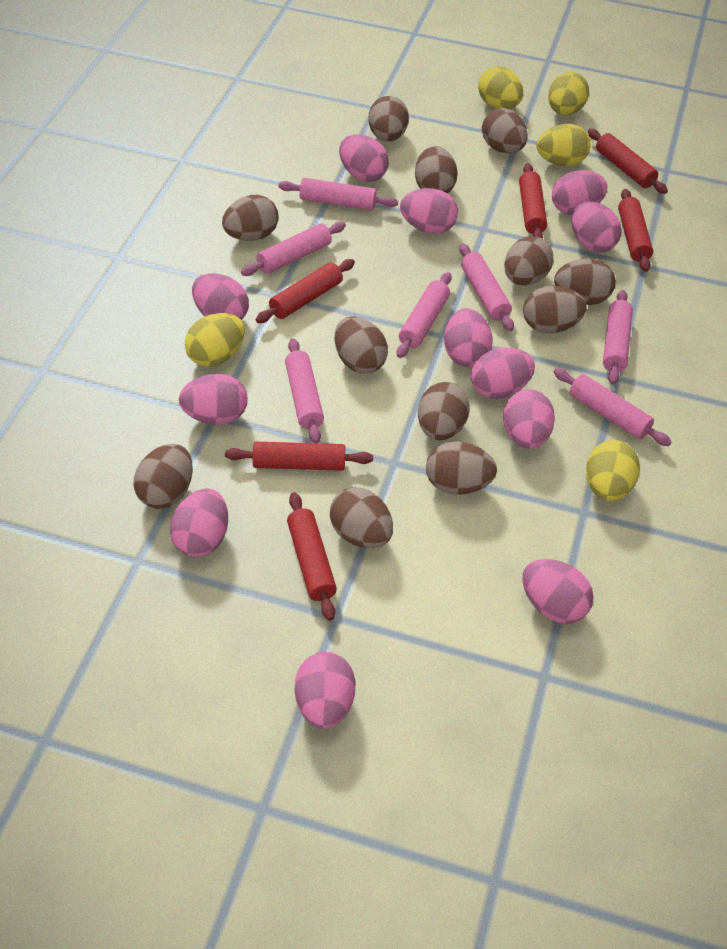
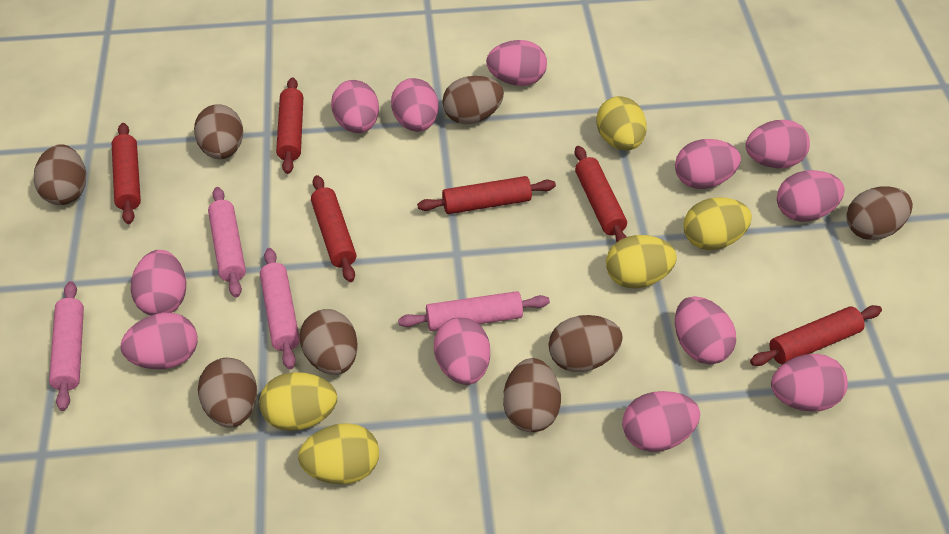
brown egg: [134,444,193,509] [222,195,279,241] [330,487,393,548] [335,317,388,374] [368,96,409,142] [415,146,458,194] [418,382,470,440] [426,441,497,495] [482,108,528,153] [504,236,553,285] [523,286,587,333] [554,258,616,305] = 12 -> [34,144,86,205] [194,104,243,159] [198,358,257,428] [299,309,358,375] [442,76,504,124] [503,358,561,432] [548,315,623,372] [846,186,913,240] = 8
pink rolling pin: [241,222,346,276] [278,178,398,210] [285,338,324,443] [397,272,452,358] [459,243,514,331] [554,368,671,446] [603,290,633,384] = 7 -> [49,281,84,411] [208,187,246,297] [260,248,300,369] [398,291,550,331] = 4

